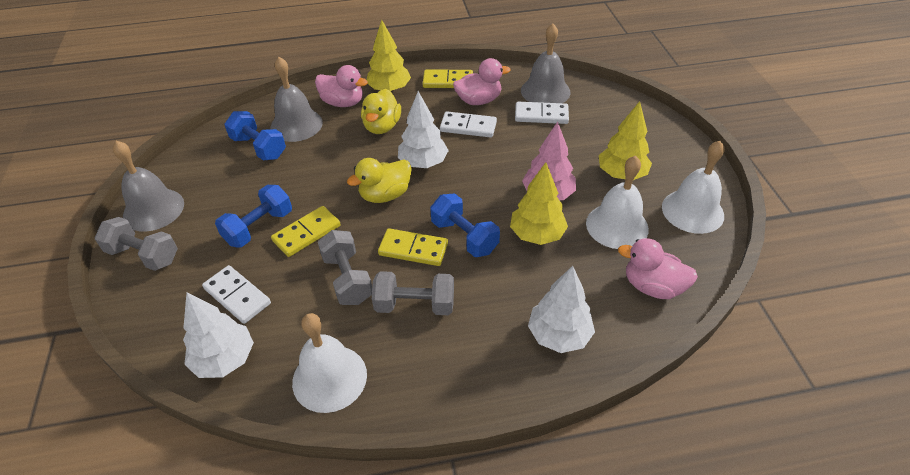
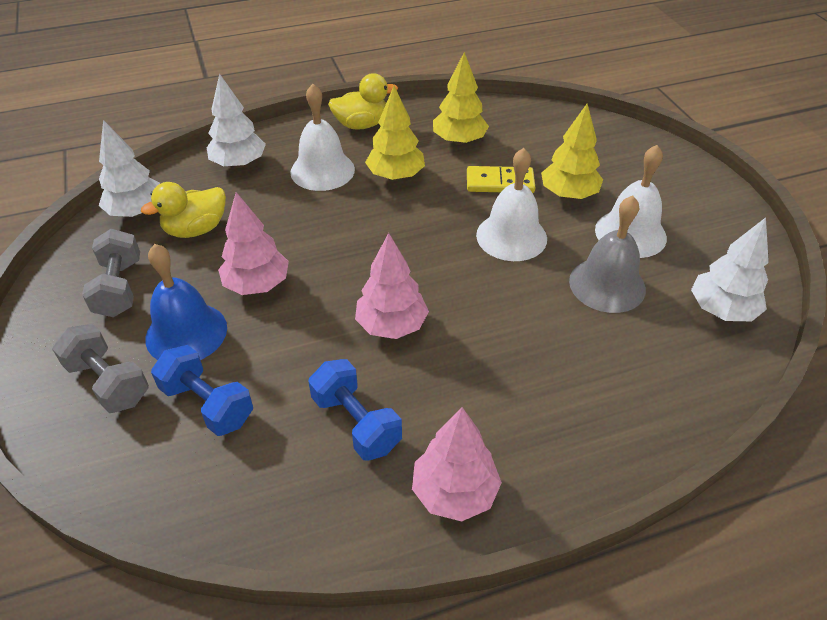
blue bell: none = 0 -> [145,244,227,360] = 1
blue dumbbell: [215,185,292,248] [224,111,286,160] [430,193,500,257] = 3 -> [151,345,253,436] [308,359,402,461] = 2
grey bell: [113,141,184,232] [270,57,323,142] [521,23,570,103] = 3 -> [569,195,646,313] = 1
grey dumbbell: [95,217,178,271] [318,230,372,305] [372,271,454,315] = 3 -> [52,324,149,413] [82,229,140,317] = 2
pink duck: [315,65,368,107] [453,58,511,105] [618,238,698,299] = 3 -> none = 0
pink tree: [522,121,576,200] = 1 -> [218,192,289,295] [355,233,429,339] [412,407,502,521] = 3
white domino: [202,265,271,324] [440,111,497,138] [515,102,569,124] = 3 -> none = 0
yellow domino: [271,206,341,257] [378,228,448,266] [423,69,473,88] = 3 -> [467,166,536,193] = 1

